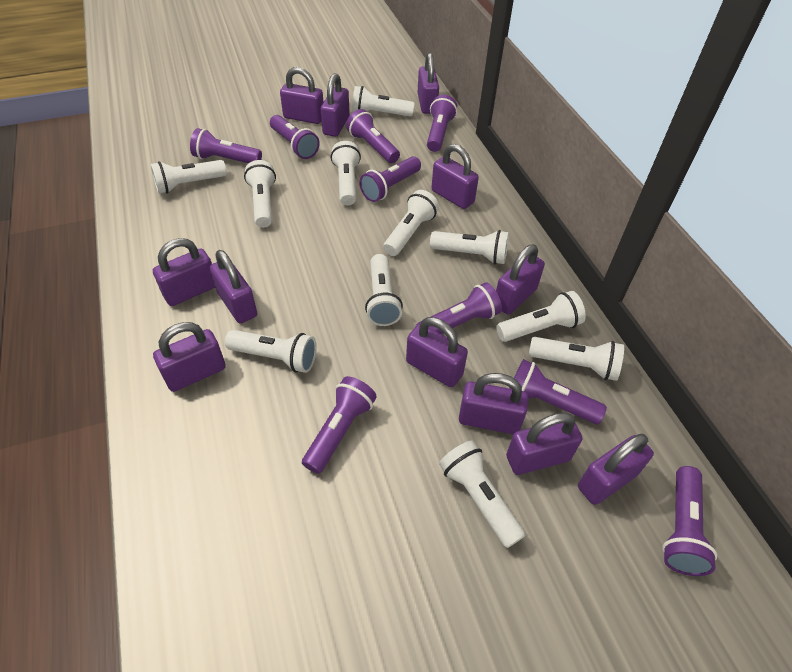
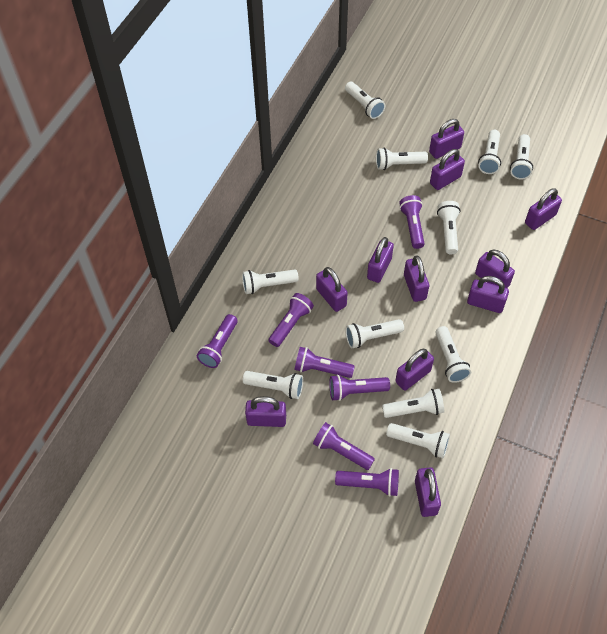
purple flashlight: [190,128,262,163] [270,115,320,159] [302,376,377,474] [346,109,400,163] [359,156,421,202] [416,282,502,334] [427,95,457,152] [509,359,607,424] [662,466,717,576] = 9 -> [197,314,238,368] [268,293,314,347] [294,347,355,378] [313,422,375,470] [329,375,390,401] [335,468,399,497] [399,195,424,249] = 7
purple padlock: [153,238,215,306] [153,322,226,392] [210,250,257,324] [280,67,323,124] [321,73,350,137] [406,317,468,387] [417,53,439,114] [431,144,479,209] [459,373,528,434] [496,244,545,315] [506,412,582,475] [578,434,654,505] = 12 -> [245,396,286,427] [316,267,348,312] [367,237,394,283] [395,349,434,391] [404,255,429,302] [415,467,441,517] [429,119,464,159] [430,149,465,190] [467,276,509,313] [475,250,515,288] [525,188,562,230] = 11

